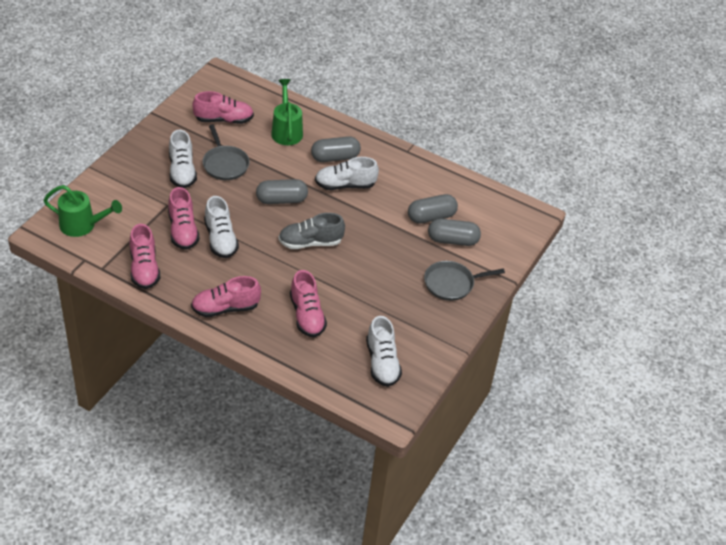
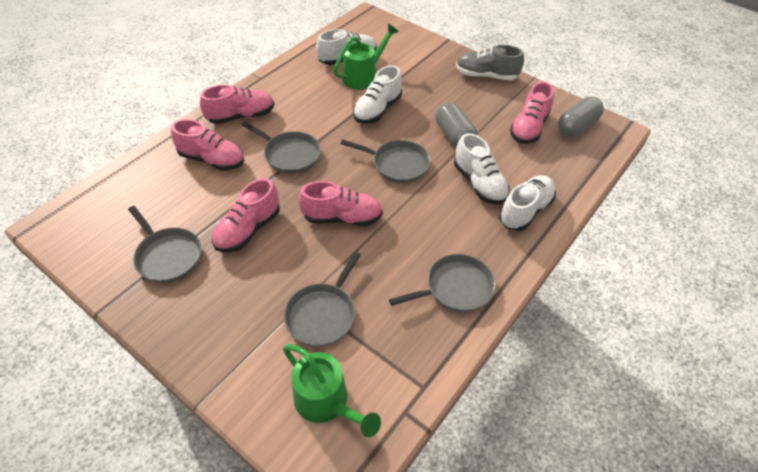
grey capsule: [256,179,308,204] [311,136,361,162] [408,194,458,224] [428,219,481,246] = 4 -> [435,102,478,147] [558,96,604,137] = 2
grey pan: [202,125,250,180] [424,261,505,301] = 2 -> [128,206,201,283] [242,122,320,174] [284,252,361,347] [341,140,430,183] [389,254,495,312] = 5

